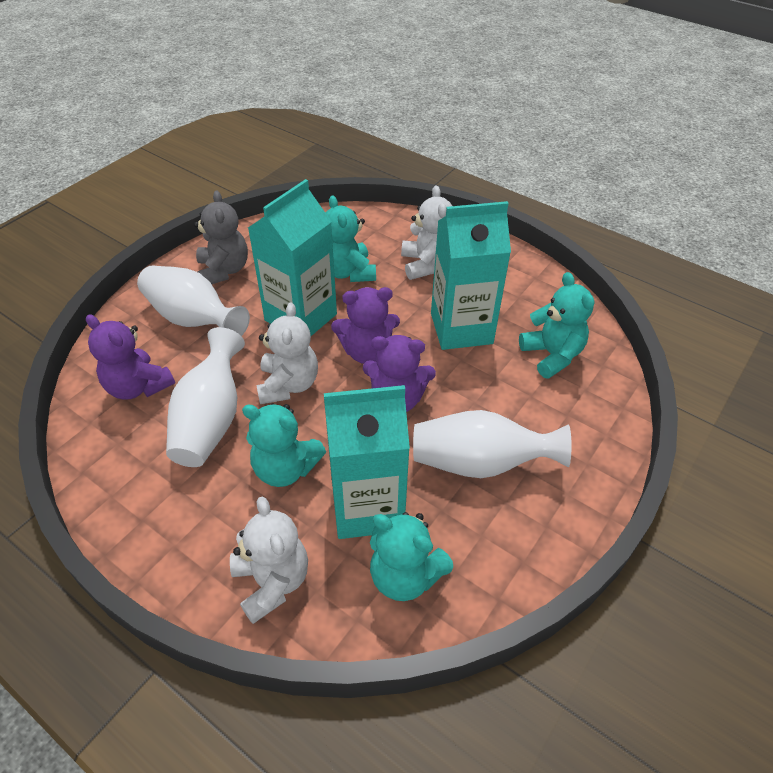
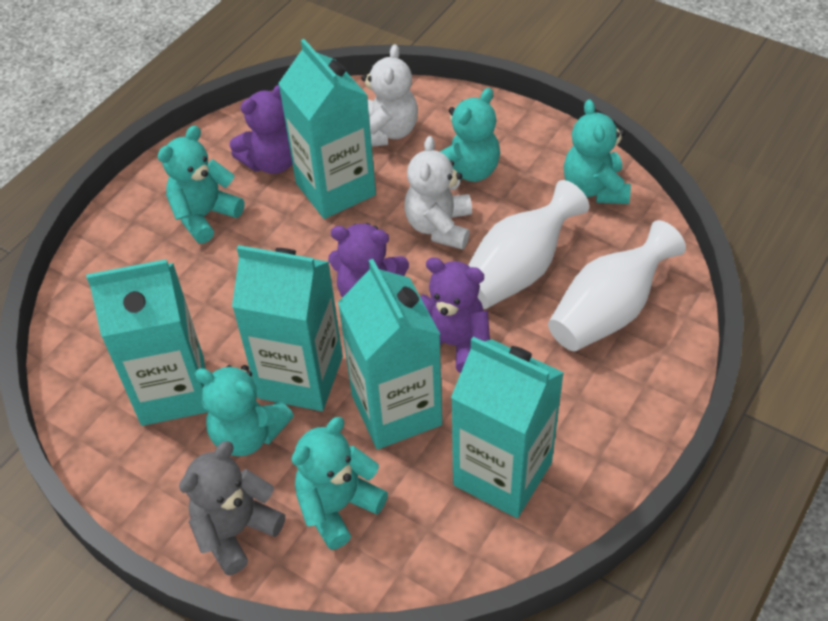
turquoise carton: [248,179,337,336] [324,385,410,539] [431,201,511,350] = 3 -> [86,259,208,426] [232,245,343,411] [278,39,376,219] [338,259,442,449] [451,337,564,518] = 5
turquoise teddy bear: [242,404,326,487] [326,195,376,282] [370,512,453,601] [519,272,595,379] = 4 -> [158,125,244,244] [194,365,294,456] [291,417,388,550] [440,88,500,182] [564,99,631,204] = 5
white teddy bear: [230,497,308,624] [256,302,318,404] [401,185,452,280] = 3 -> [361,44,418,146] [404,136,472,250] = 2
white vase: [137,265,250,336] [166,327,245,467] [413,410,572,478] = 3 -> [468,180,589,309] [548,220,686,351] = 2

